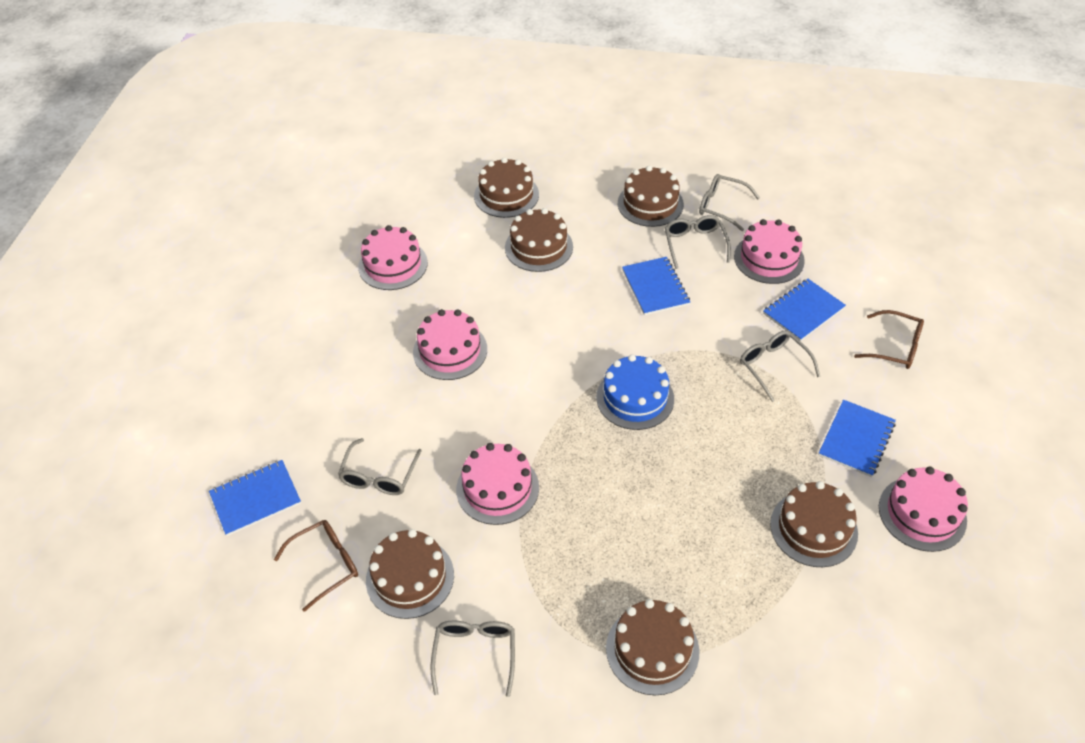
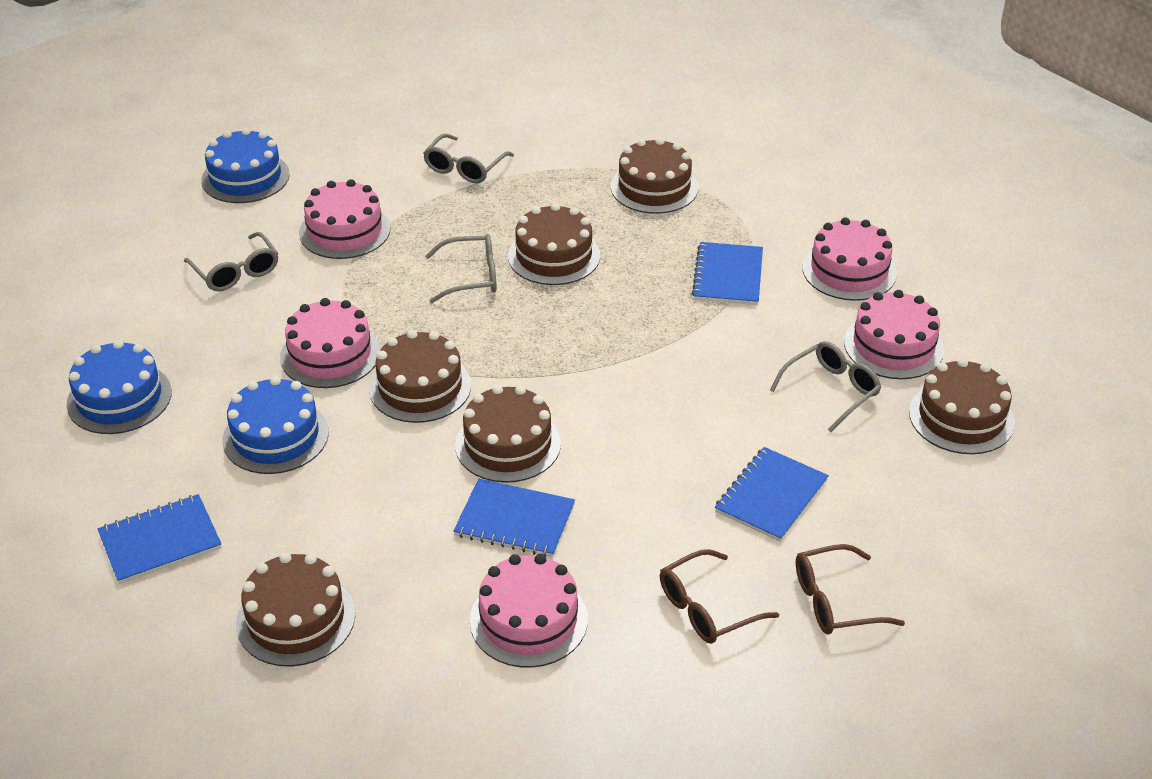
blue cake: [597,354,674,430] = 1 -> [67,340,172,434] [201,128,290,203] [222,376,329,474] = 3
grey glasses: [338,438,422,495] [431,621,515,697] [665,215,731,269] [699,174,760,231] [740,330,821,402] = 5 -> [184,232,278,291] [423,133,514,183] [425,234,497,303] [770,341,881,432] = 4

